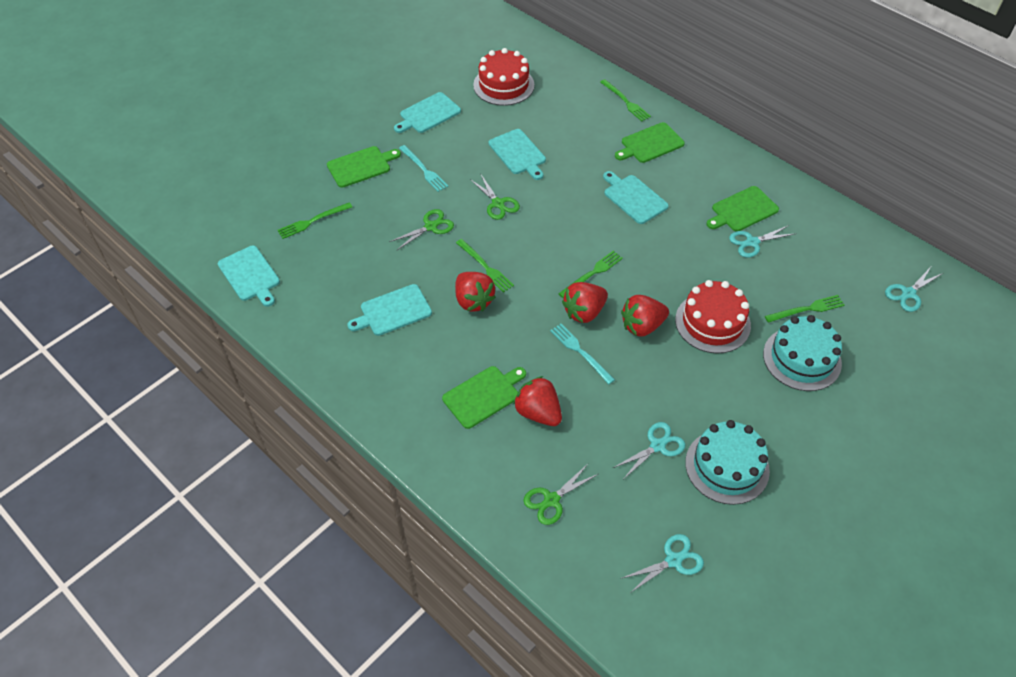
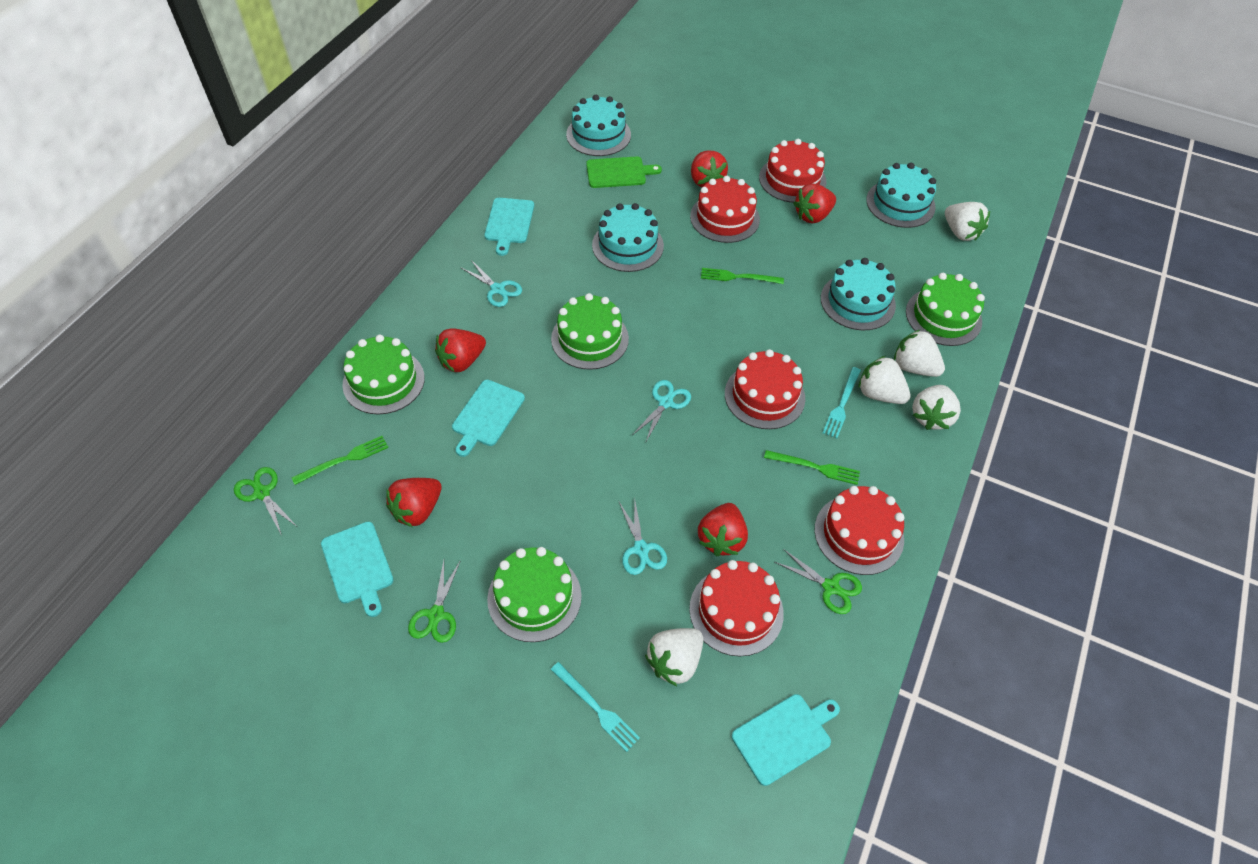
green cake: none = 0 -> [342,335,425,414] [487,547,582,642] [551,293,629,370] [906,273,985,346] = 4
green cutting board: [327,146,401,188] [442,366,526,429] [615,122,685,163] [707,186,779,231] = 4 -> [586,156,662,188] = 1
green fork: [278,202,352,239] [456,239,514,293] [559,251,623,298] [600,79,651,121] [765,295,845,323] = 5 -> [291,436,388,485] [701,268,784,284] [764,450,860,485] = 3
red cake: [473,48,534,106] [675,280,751,353] = 2 -> [689,560,784,657] [690,176,760,243] [725,349,805,429] [759,139,826,203] [815,486,904,575] = 5
red strawberry: [455,272,496,312] [513,376,562,426] [562,282,608,323] [621,295,669,337] = 4 -> [386,478,442,527] [435,328,486,372] [691,151,728,187] [698,503,748,556] [793,183,836,224] = 5
turquoise cake: [685,420,770,505] [763,315,842,391] = 2 -> [566,95,631,156] [592,203,664,272] [821,258,896,330] [866,163,936,228] = 4
turquoise cutting board: [218,245,280,306] [347,284,432,336] [394,92,461,133] [489,129,546,180] [603,171,669,224] = 5 -> [321,522,394,617] [452,380,525,457] [484,198,534,256] [732,694,840,786] = 4
turquoise scissors: [613,422,686,479] [620,534,704,594] [729,225,794,257] [885,267,943,312] = 4 -> [460,260,522,307] [619,497,667,575] [632,380,691,443] = 3
white strawberry: none = 0 -> [645,628,703,686] [858,356,911,404] [894,329,945,377] [912,385,961,430] [945,202,990,241] = 5

